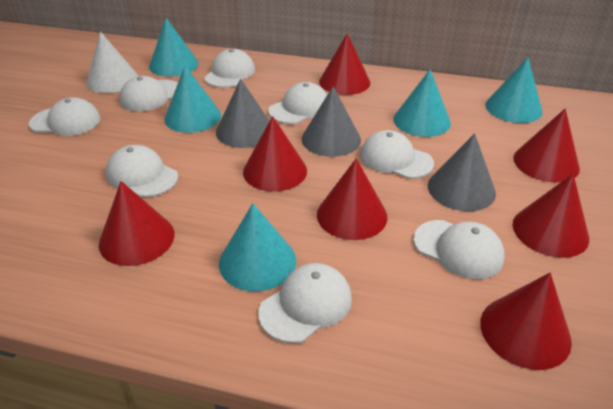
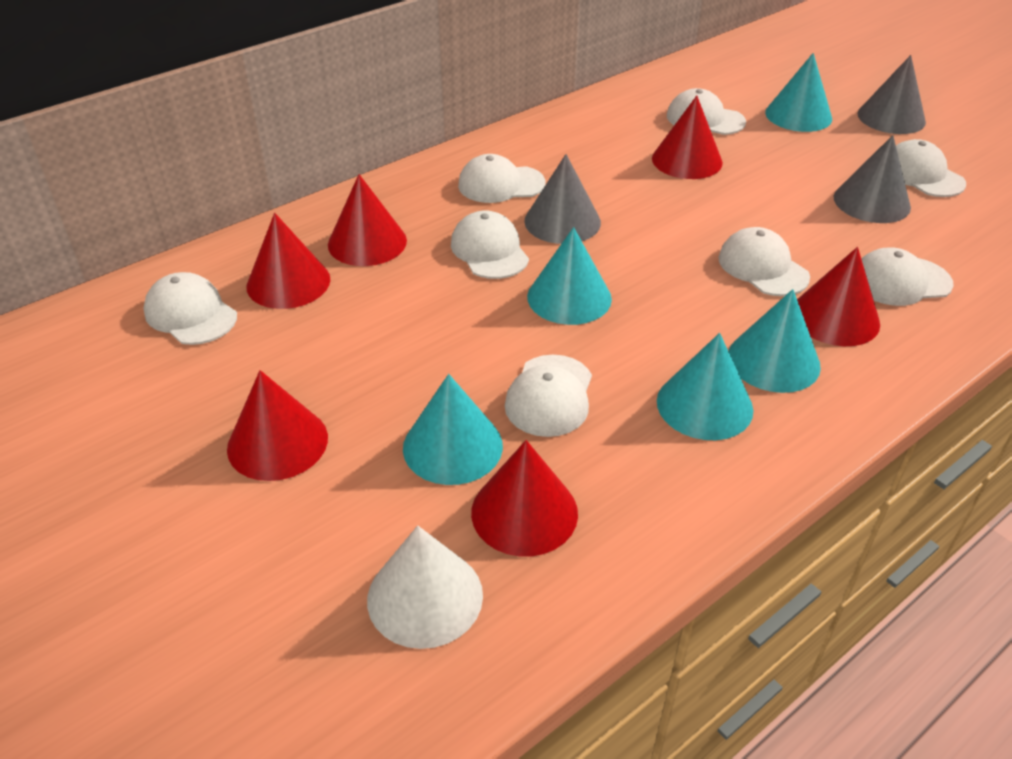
red cone: [99,181,175,266] [243,116,307,192] [317,158,387,240] [319,33,370,95] [480,273,572,370] [513,109,580,183] [513,174,589,258] = 7 -> [227,370,328,481] [247,213,330,309] [328,174,407,266] [471,440,578,556] [652,95,723,179] [797,247,880,346] = 6

